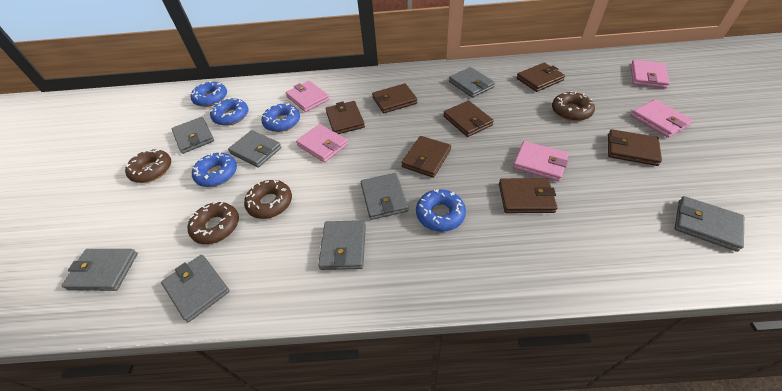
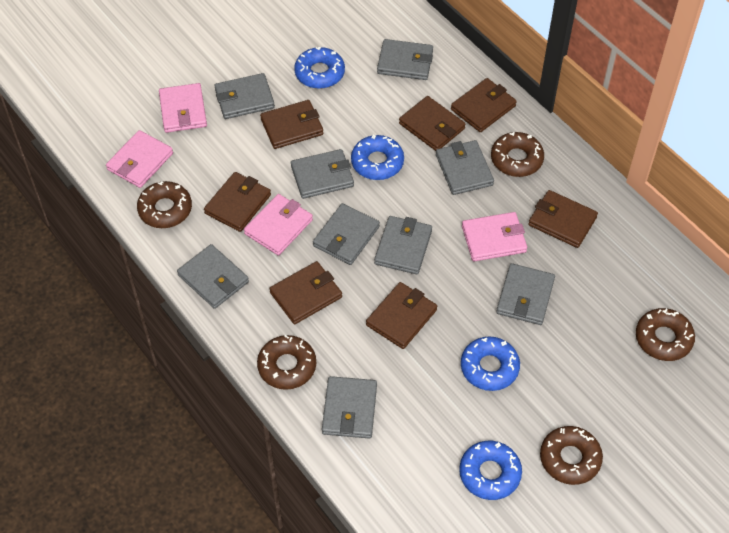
blue donut: [190,81,227,107] [192,152,237,187] [210,98,249,126] [261,103,300,132] [416,189,466,232] = 5 -> [294,47,345,89] [351,135,404,180] [459,441,522,500] [461,336,520,391] = 4
brown donut: [125,149,171,183] [188,202,239,244] [244,180,292,219] [552,91,595,121] = 4 -> [137,181,192,228] [257,335,316,390] [491,132,544,177] [540,426,603,485] [636,308,695,361] = 5
grey wallet: [61,249,138,291] [161,255,230,322] [172,117,214,154] [228,130,282,168] [318,220,366,270] [361,173,408,220] [449,67,495,98] [674,196,744,252] = 8 -> [177,244,249,309] [214,73,275,119] [291,149,354,199] [313,203,380,265] [322,376,377,439] [374,216,432,274] [377,39,433,80] [436,140,494,195] [496,263,555,325] = 9
pink wallet: [286,81,329,112] [296,124,348,162] [513,141,569,182] [630,60,670,89] [631,100,693,138] = 5 -> [106,130,173,188] [159,83,207,133] [244,194,313,256] [462,212,527,261] = 4

